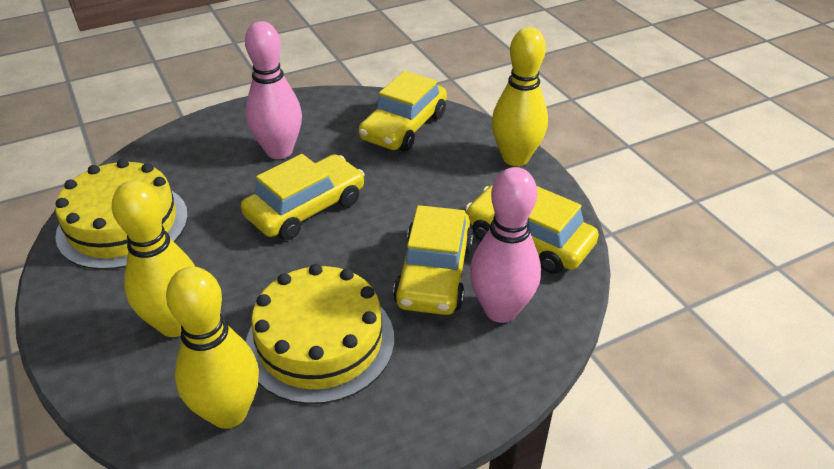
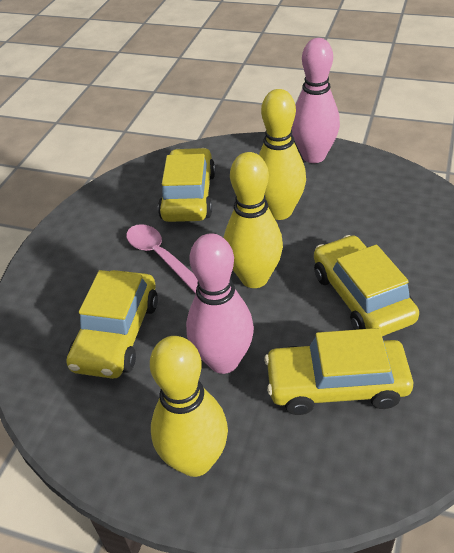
pink spoon: none = 0 -> [126,224,198,294] = 1
yellow cake: [55,159,188,270] [246,264,394,404] = 2 -> none = 0

